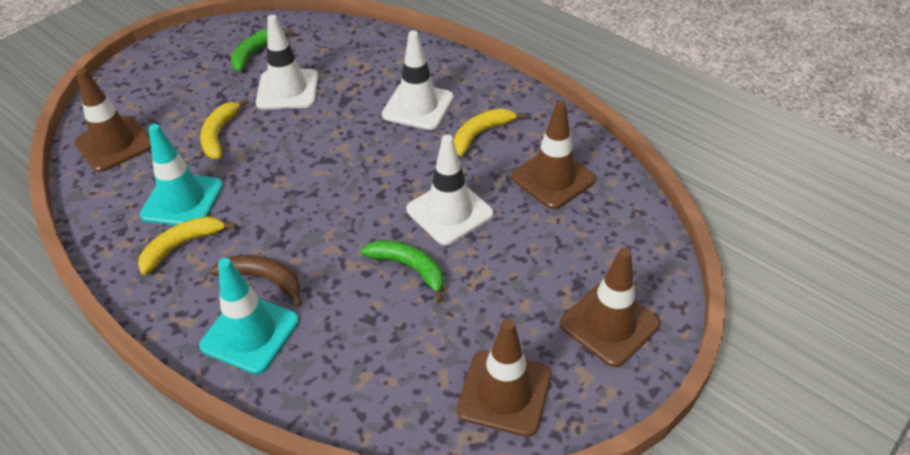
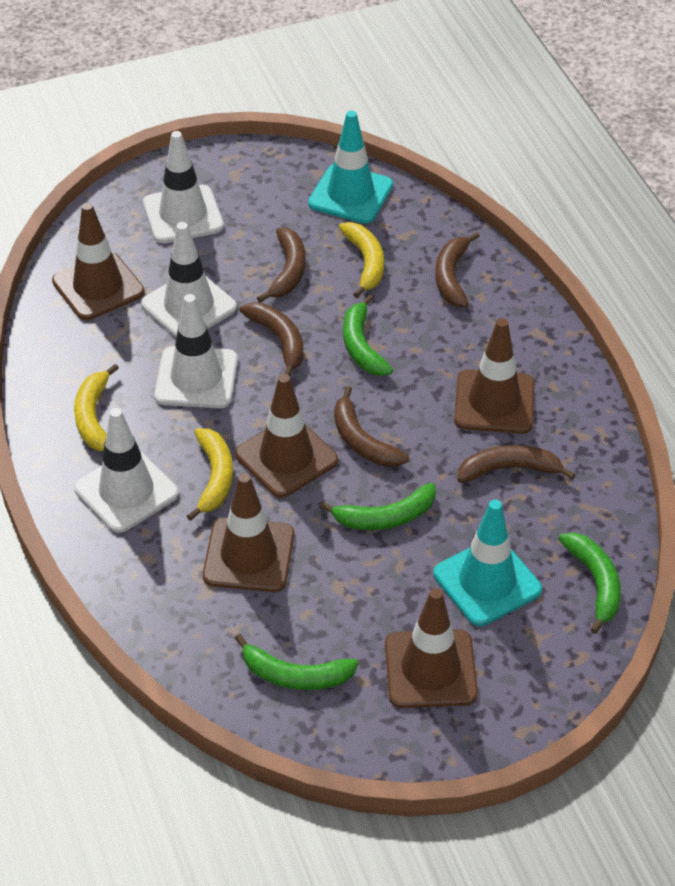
brown banana: [210,255,302,307] = 1 -> [239,303,304,376] [257,228,306,302] [334,386,409,467] [435,232,480,307] [457,445,575,483] = 5
brown traffic cone: [74,68,151,172] [457,319,551,437] [511,101,596,209] [560,248,660,367] = 4 -> [52,203,145,320] [203,473,294,592] [235,374,338,498] [385,588,478,708] [454,318,535,434] = 5
green banana: [231,29,294,72] [361,240,444,303] = 2 -> [235,634,359,690] [319,483,436,530] [343,294,393,376] [559,532,621,634] = 4
white traffic cone: [256,15,318,109] [382,30,454,130] [406,135,494,245] = 3 -> [74,408,179,533] [141,222,237,337] [143,131,224,243] [154,294,238,408] = 4

